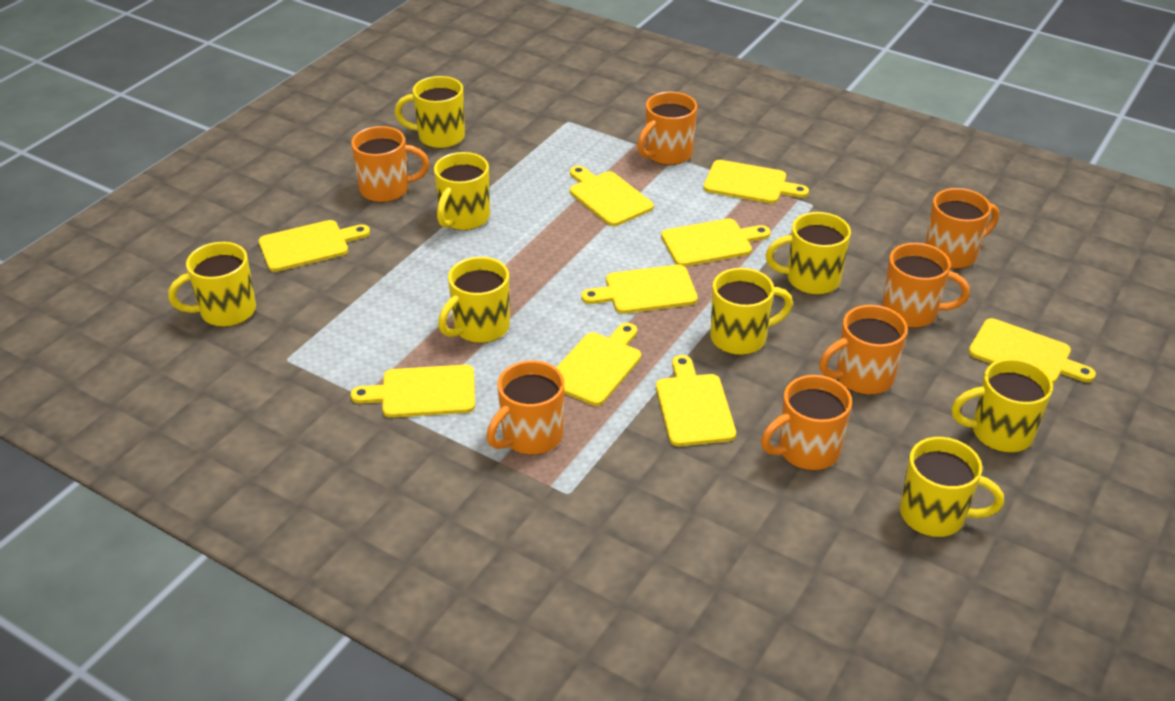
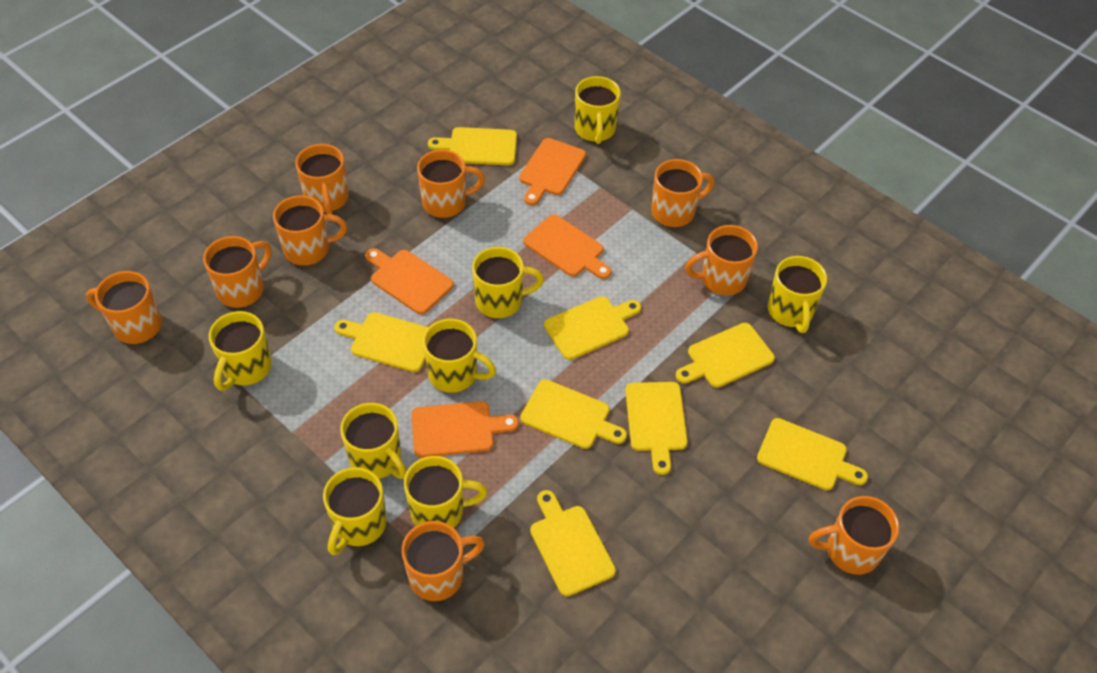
orange cutting board: none = 0 -> [365,248,454,314] [411,401,519,458] [519,138,586,205] [523,214,611,279] = 4
orange mug: [351,126,429,202] [486,360,564,455] [637,92,697,165] [761,375,852,470] [819,305,908,395] [882,243,970,328] [925,188,999,269] = 7 -> [86,271,162,344] [203,236,272,308] [273,195,347,266] [295,144,349,214] [402,521,485,601] [417,150,485,218] [651,159,715,227] [685,225,758,295] [809,496,900,575] = 9
yellow cutting board: [259,220,370,272] [351,365,475,418] [556,323,641,406] [570,166,654,226] [582,265,698,314] [656,355,736,446] [661,218,771,266] [703,160,809,204] [969,318,1096,384] = 9 -> [334,312,428,372] [428,127,517,165] [520,379,627,449] [530,490,616,596] [544,296,641,360] [625,382,688,475] [676,323,775,388] [757,418,868,490] = 8

